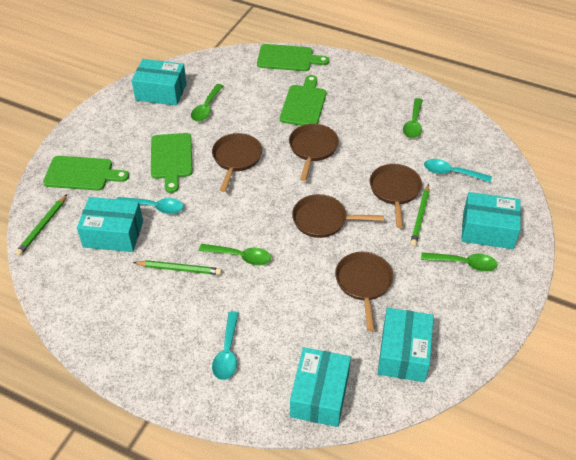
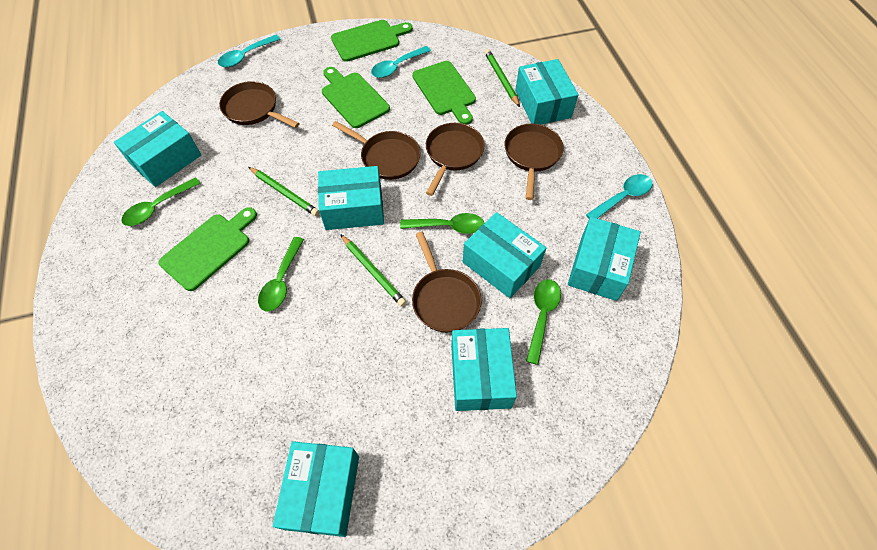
turquoise box: [77,197,143,252] [132,59,187,106] [290,347,351,427] [378,308,434,382] [461,192,521,249] = 5 -> [114,111,201,187] [273,441,359,537] [318,166,384,230] [451,328,517,411] [463,212,546,298] [515,59,578,125] [568,217,641,301] = 7

